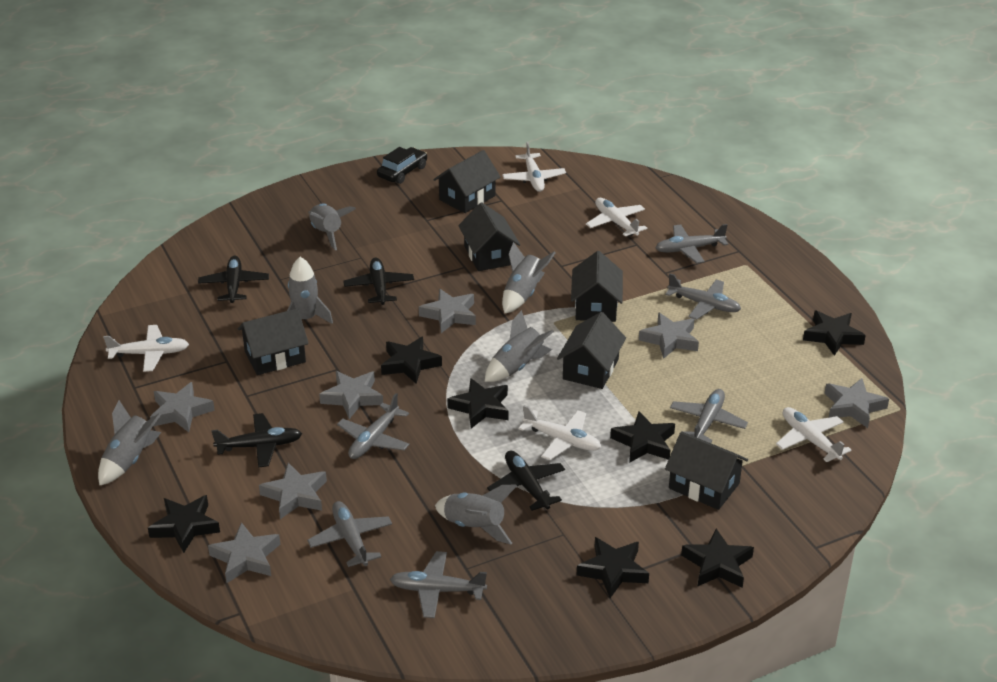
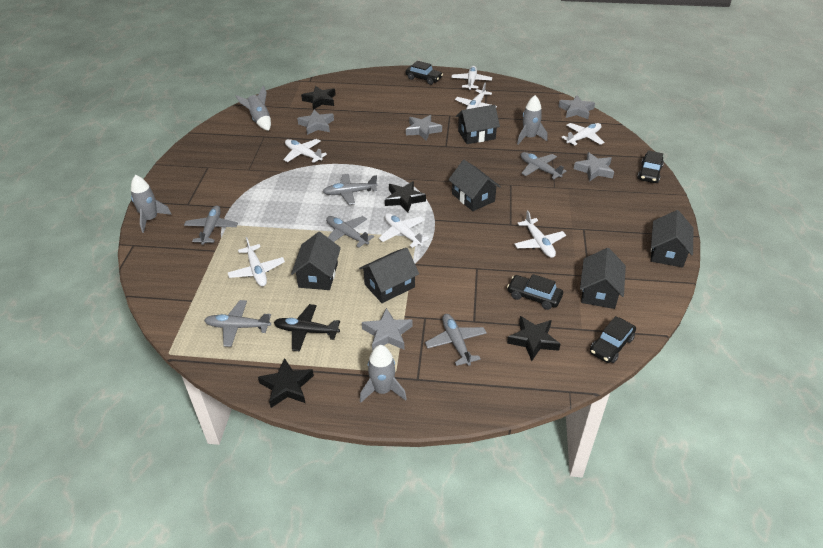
black car: [377,147,427,184] = 1 -> [406,61,443,85] [507,274,563,310] [590,316,636,363] [637,150,664,183] = 4
black plane: [198,256,269,303] [211,413,302,468] [343,257,414,305] [487,451,565,511] = 4 -> [274,304,340,352] = 1
black star: [148,495,220,553] [381,336,442,384] [447,378,509,428] [577,537,649,598] [610,411,675,463] [681,528,754,588] [803,311,866,356] = 7 -> [258,358,314,408] [301,86,336,110] [385,181,426,212] [507,316,561,361] = 4
grey rocket: [98,400,161,485] [287,257,333,324] [308,204,356,250] [435,484,517,545] [485,310,554,382] [502,242,556,313] = 6 -> [131,175,172,233] [235,85,271,131] [360,345,407,403] [517,95,547,144] = 4
grey star: [150,382,215,432] [208,522,280,583] [259,463,327,519] [319,371,383,419] [419,289,476,333] [639,313,699,359] [825,378,889,428] = 7 -> [297,110,334,135] [362,308,412,351] [406,115,442,141] [558,95,595,119] [574,152,614,182] = 5
white plane: [103,325,189,372] [502,142,566,192] [518,405,601,460] [586,198,647,236] [776,407,852,462] = 5 -> [228,237,285,286] [283,139,327,163] [379,213,429,248] [451,66,492,90] [455,82,497,109] [514,210,566,258] [561,123,605,145] = 7

